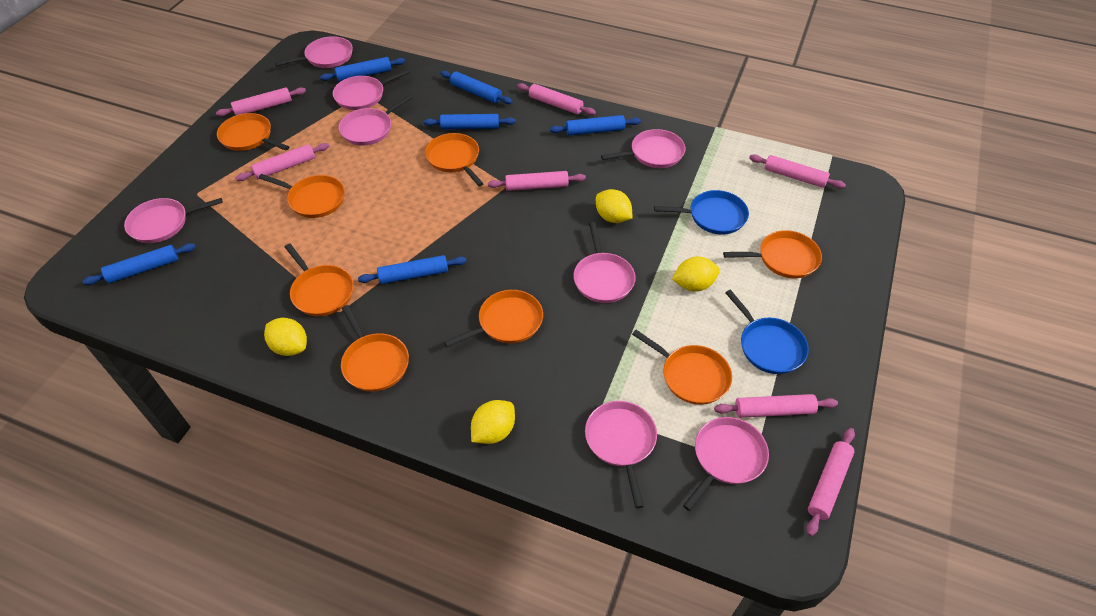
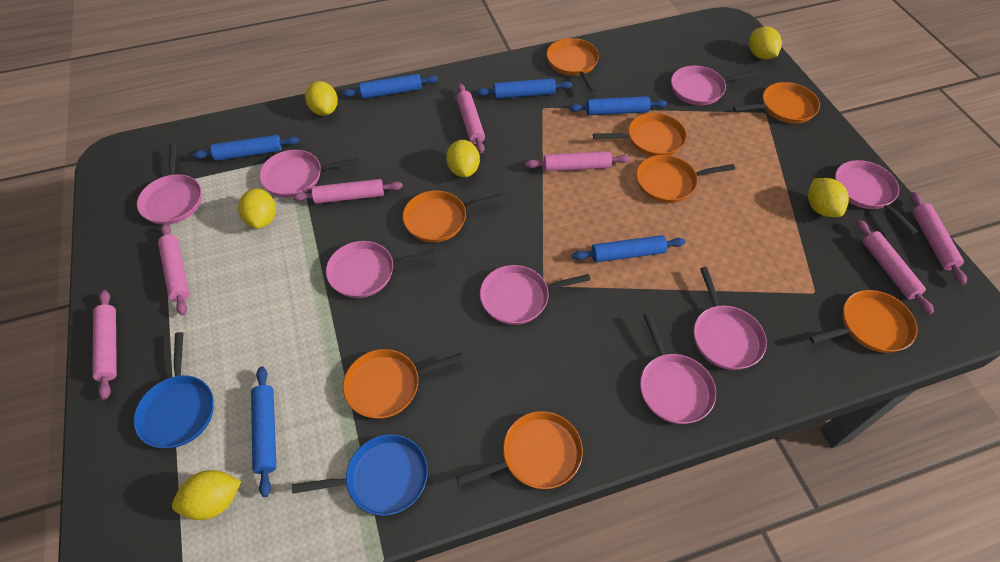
yellow lemon: [264,318,307,356] [471,400,515,444] [596,189,633,223] [672,256,720,292] = 4 -> [172,470,241,520] [238,188,276,229] [305,81,338,116] [446,140,480,177] [749,27,782,59] [808,178,849,217] = 6

